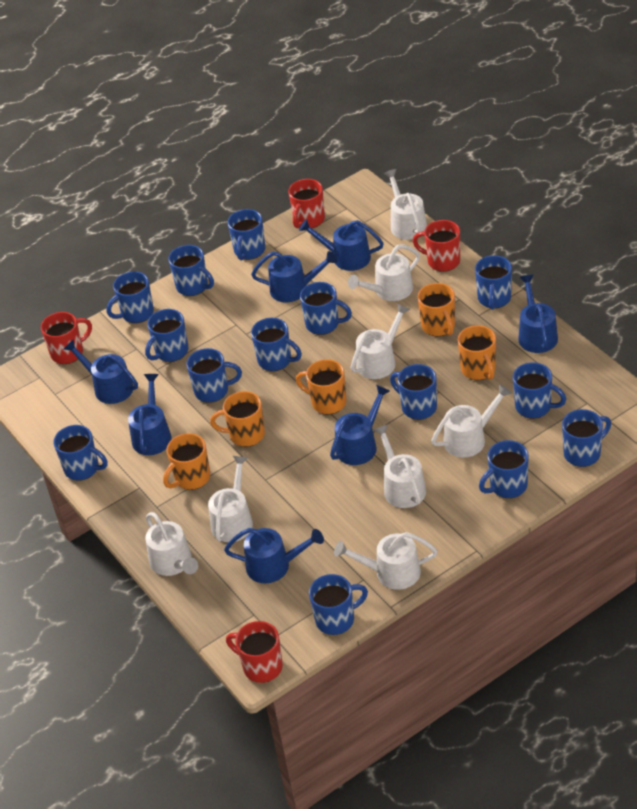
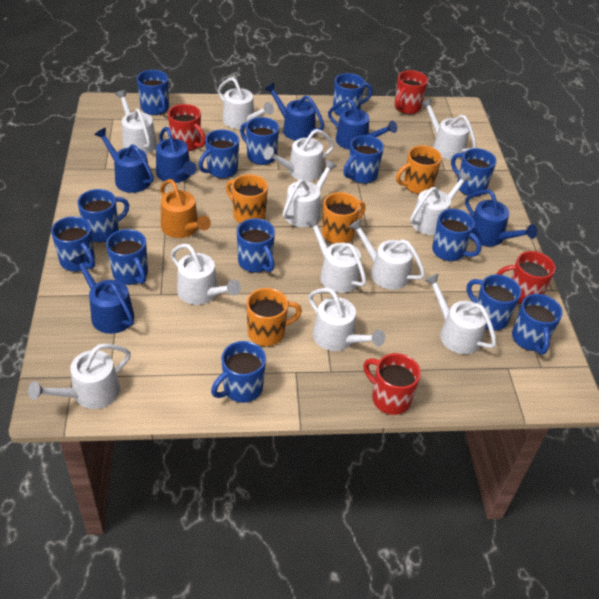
blue watering can: [64,339,138,404] [128,374,172,455] [224,528,324,583] [251,251,337,302] [299,219,384,271] [330,385,390,465] [518,274,558,353] = 7 -> [70,254,134,334] [94,128,154,193] [156,127,197,183] [264,83,324,141] [328,99,397,150] [465,189,537,247] = 6
orange mug: [163,433,210,490] [210,391,265,447] [296,359,346,414] [418,283,455,336] [458,325,496,380] = 5 -> [226,174,268,223] [247,288,302,346] [322,192,366,244] [396,145,442,194] = 4
orange watering can: none = 0 -> [160,179,211,238] = 1
white watering can: [145,512,198,576] [208,456,253,542] [334,532,438,590] [348,245,420,301] [351,304,410,379] [374,424,426,508] [384,169,427,240] [431,384,512,458] = 8 -> [28,344,131,409] [115,90,157,154] [170,244,241,305] [218,77,274,129] [264,129,334,181] [283,160,337,227] [306,217,367,293] [308,288,385,351] [349,219,425,290] [410,171,471,235] [421,98,477,160] [425,273,497,354] = 12

